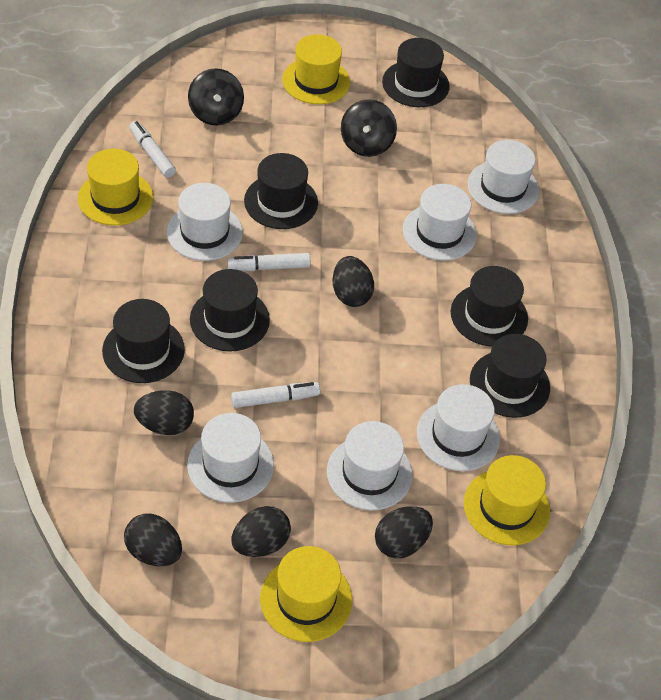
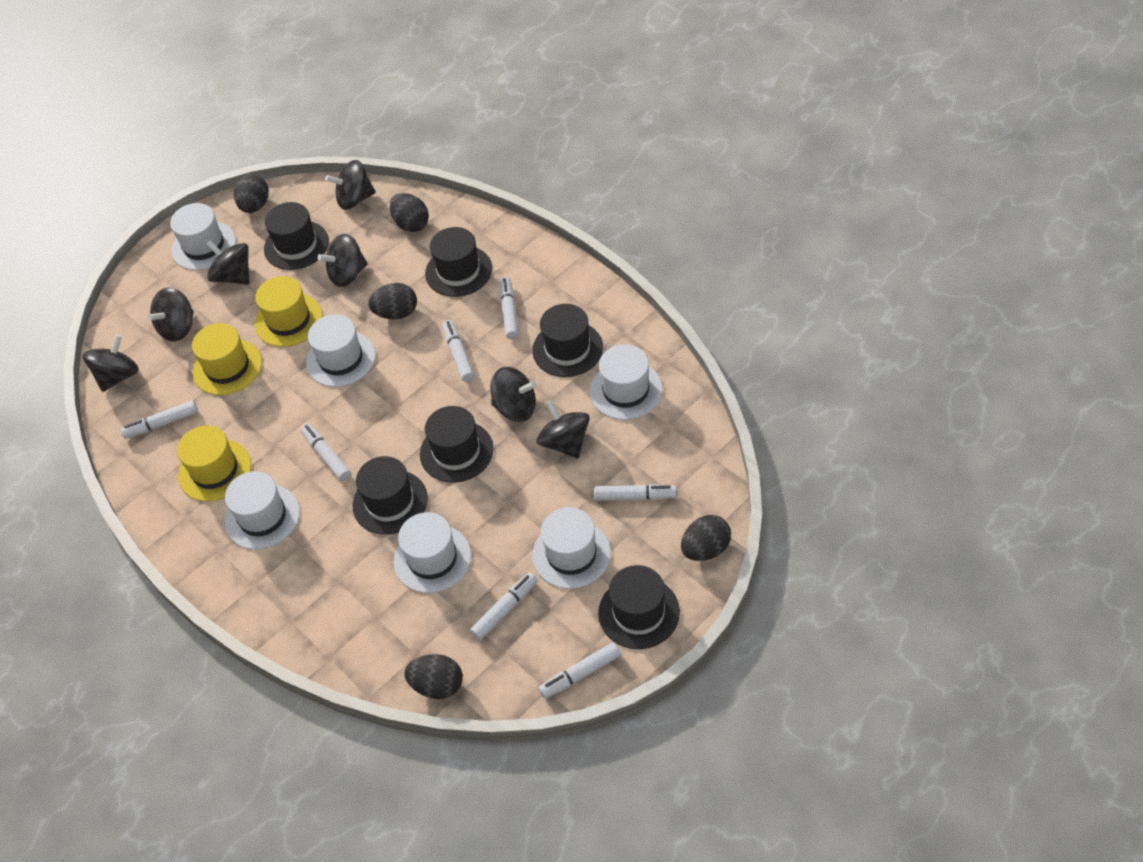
black spinning top: [188,68,244,126] [341,99,397,157] = 2 -> [83,335,139,392] [148,287,194,342] [206,240,250,285] [318,234,368,287] [325,160,376,210] [490,367,536,422] [536,400,590,458] = 7
white marker: [129,121,176,178] [228,253,310,271] [231,382,320,408] = 3 -> [121,400,198,439] [301,423,351,481] [442,320,474,382] [470,572,538,640] [500,277,519,339] [539,642,621,699] [594,484,677,501] = 7
yellow hat: [78,149,153,226] [260,546,352,642] [282,34,350,104] [464,455,550,545] = 4 -> [177,425,251,502] [192,323,262,395] [255,276,323,347] = 3

